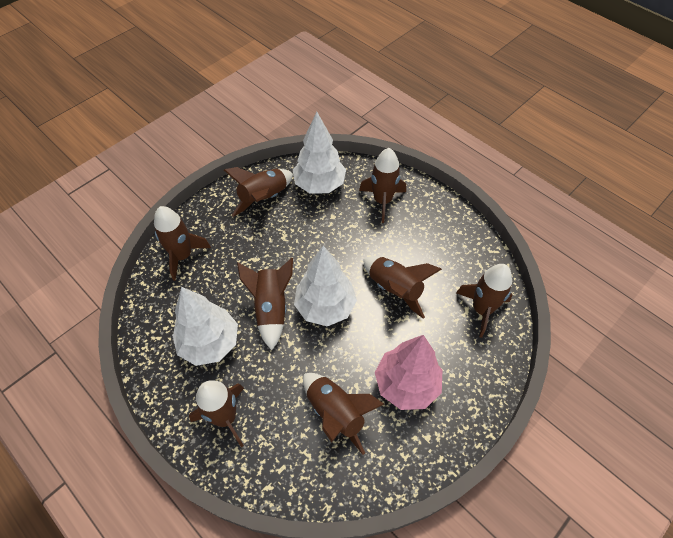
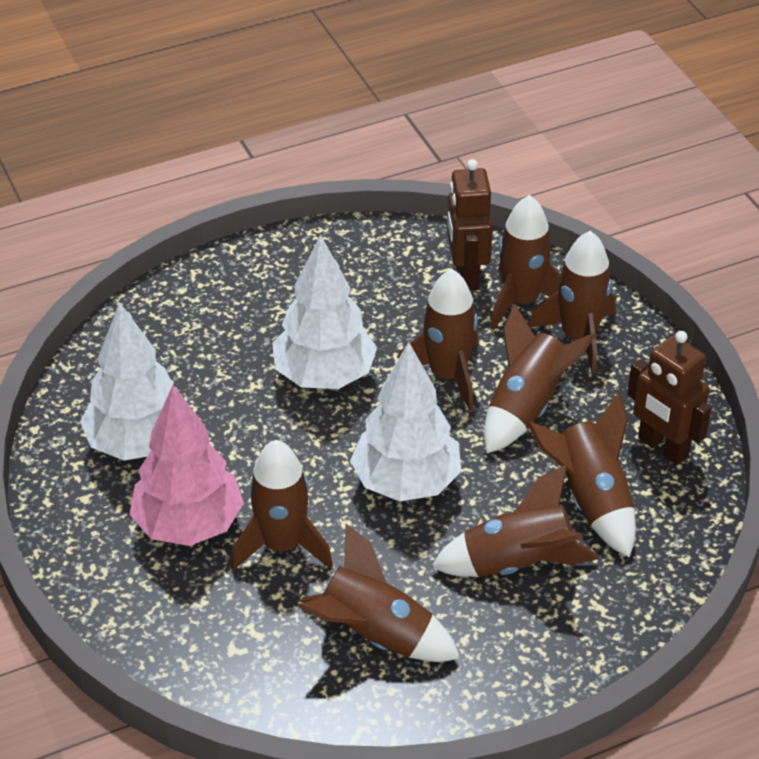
brown robot: none = 0 -> [447,159,493,291] [627,331,712,465] = 2

